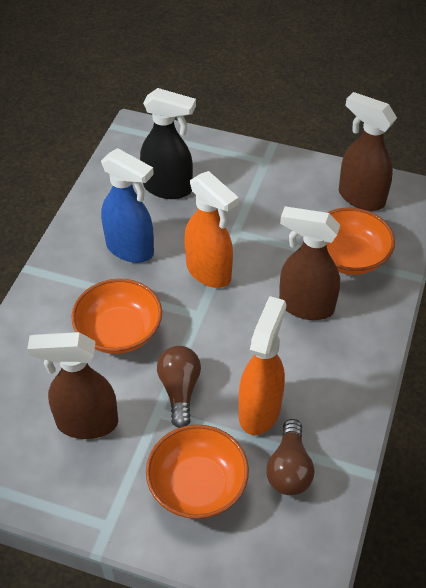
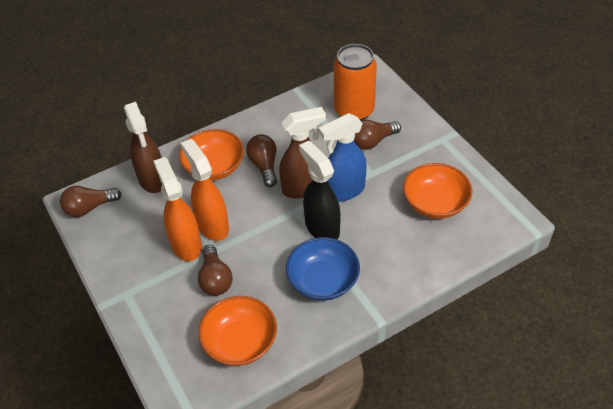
blue bowl: none = 0 -> [286,237,360,301] = 1
brown light bulb: [157,346,201,428] [266,419,314,495] = 2 -> [60,186,122,217] [198,245,233,296] [246,134,277,187] [354,120,401,150] = 4
brown spray bottle: [27,332,118,439] [279,206,340,320] [339,92,397,211] = 3 -> [124,102,162,193] [279,107,326,199] = 2
orange can: none = 0 -> [334,44,377,121] = 1

